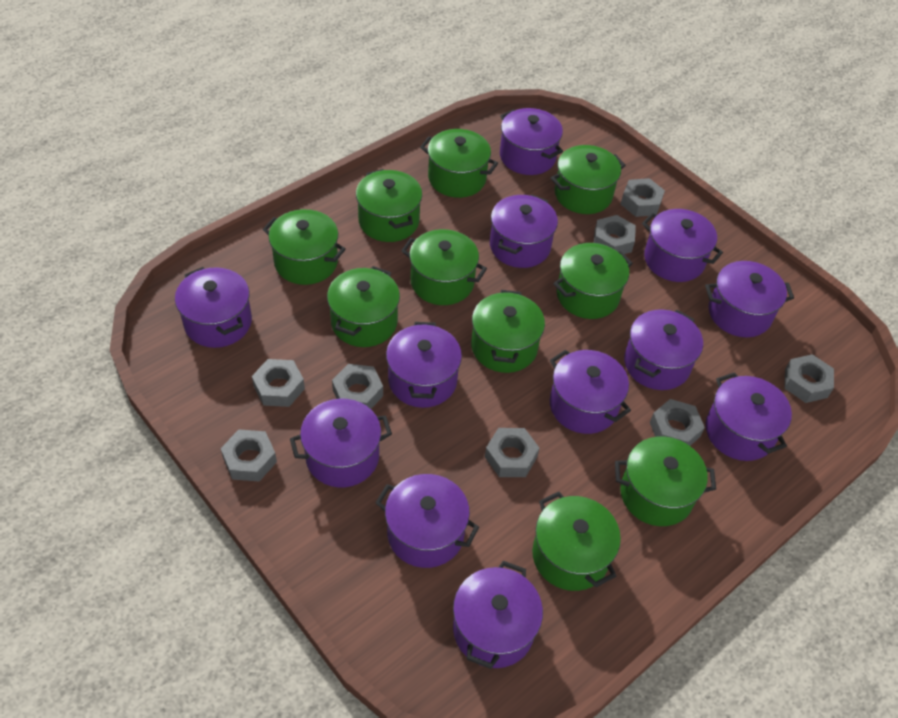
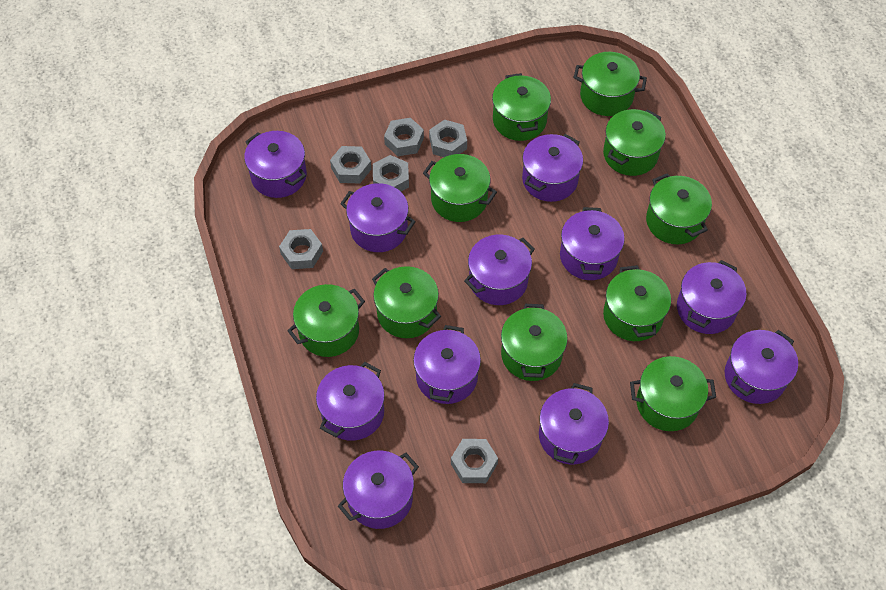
grey nut: [221,429,277,481] [252,359,305,407] [332,364,383,409] [485,428,539,477] [594,215,636,254] [621,178,665,217] [650,399,705,446] [784,354,834,403] = 8 -> [279,229,323,269] [330,146,372,183] [373,155,409,192] [384,118,424,156] [429,119,467,157] [451,439,498,483] = 6
purple pot: [175,267,252,348] [290,399,392,487] [376,474,479,568] [386,322,462,408] [453,561,543,669] [490,194,558,268] [500,108,563,175] [550,350,631,434] [624,310,703,390] [642,209,723,282] [705,261,794,337] [706,372,792,461] = 12 -> [244,131,307,198] [316,362,385,441] [338,451,419,529] [340,183,416,252] [413,325,481,404] [464,235,535,305] [522,134,583,202] [539,383,609,464] [560,207,625,280] [677,260,747,334] [725,330,798,404] = 11

